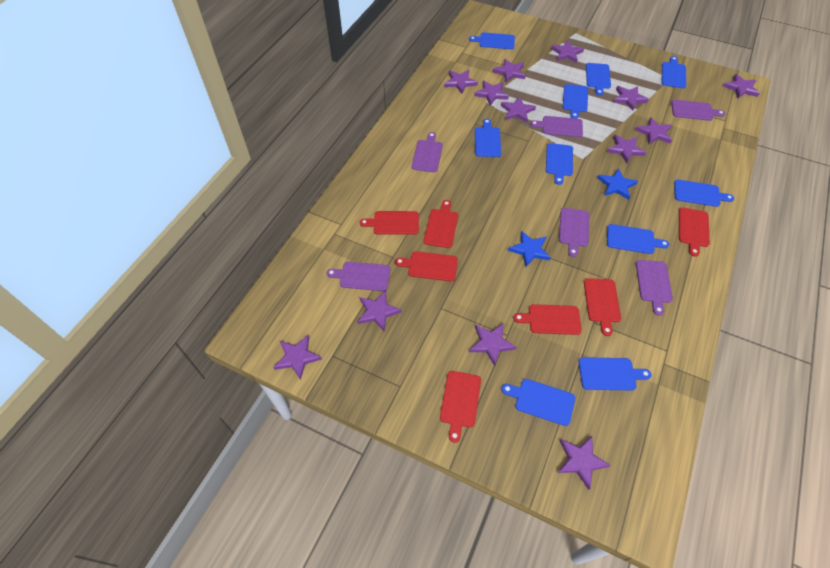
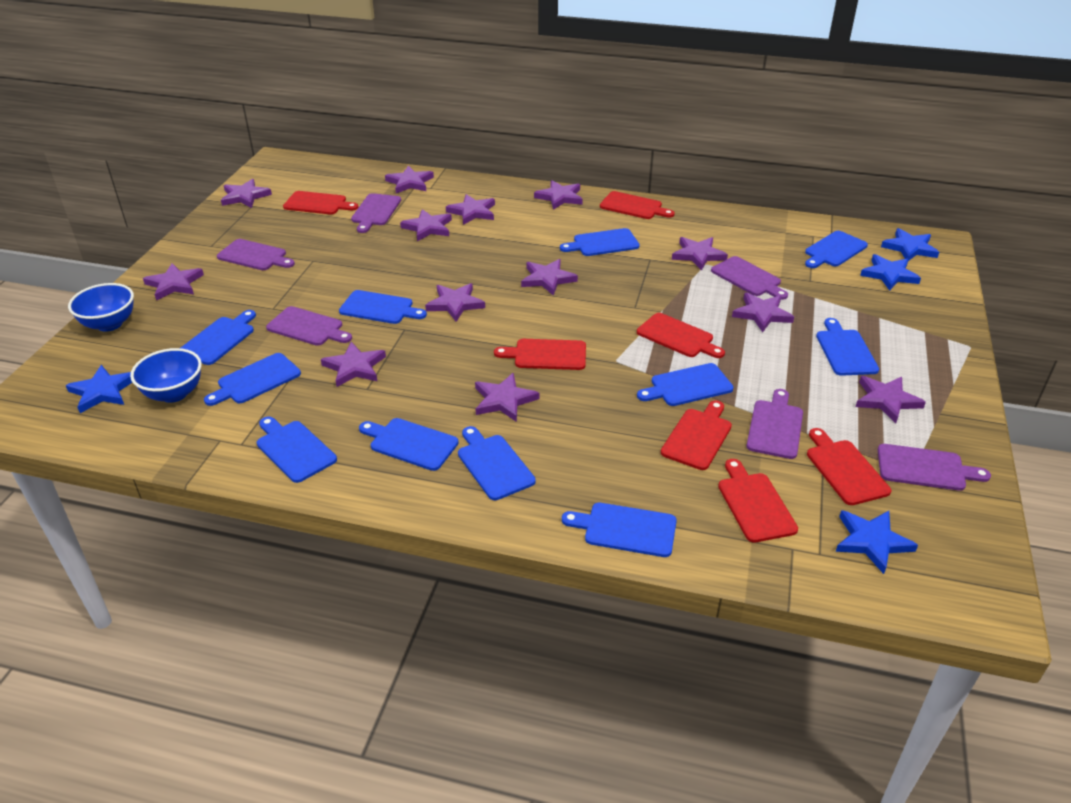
blue bowl: none = 0 -> [68,283,134,332] [130,348,202,403] = 2
blue cutting board: [469,32,515,49] [475,119,501,157] [501,379,575,426] [546,143,573,185] [563,84,588,119] [578,357,651,390] [586,63,611,96] [607,224,669,254] [662,56,686,88] [674,180,734,207] = 10 -> [181,310,256,365] [204,353,301,406] [257,417,337,483] [339,290,427,324] [359,418,459,471] [458,426,536,500] [560,228,640,256] [562,503,677,557] [637,363,733,406] [805,231,868,268] [816,318,879,376] = 11
blue star: [508,231,551,267] [598,168,638,200] = 2 -> [66,365,133,413] [836,510,918,574] [860,254,921,291] [881,228,939,261] = 4

